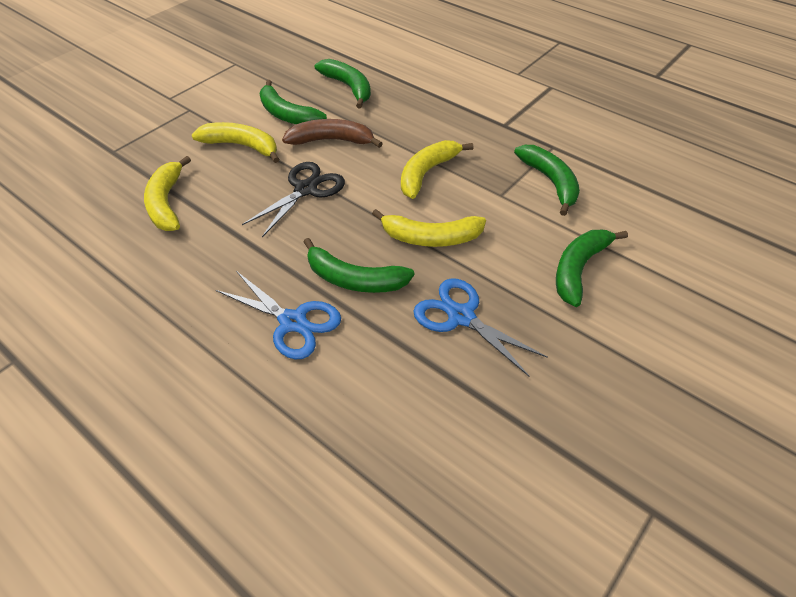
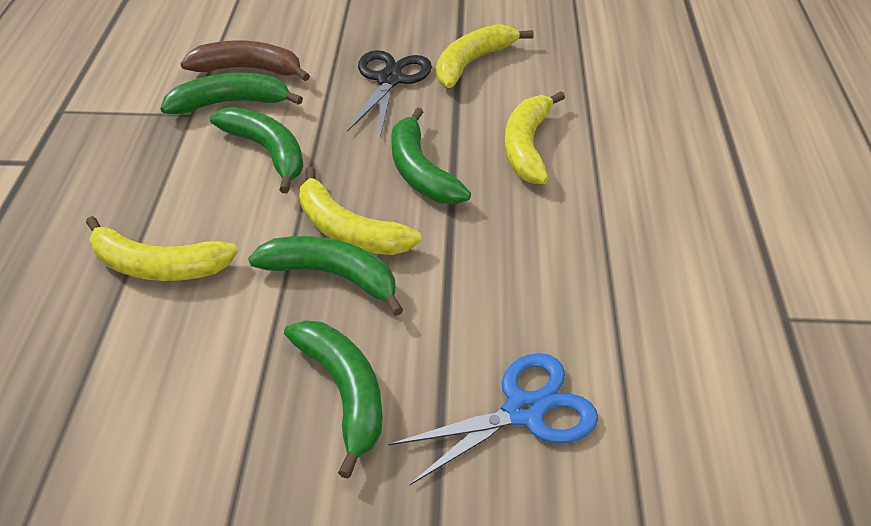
blue scissors: [216,271,341,359] [413,278,548,376] = 2 -> [388,353,598,485] = 1

